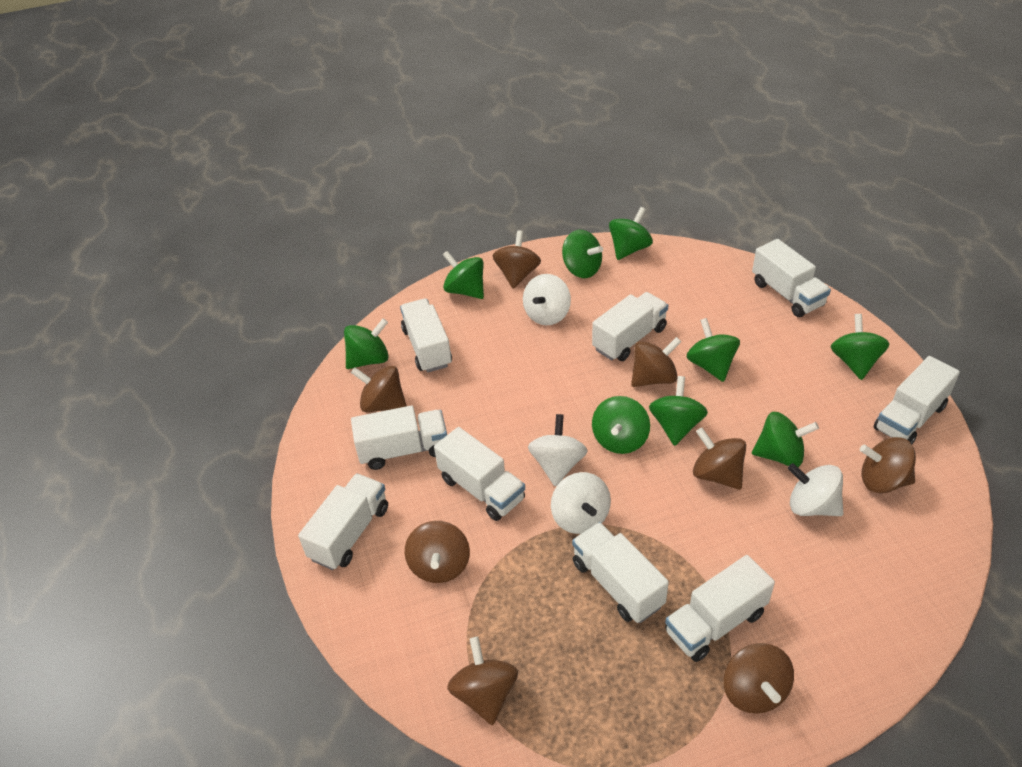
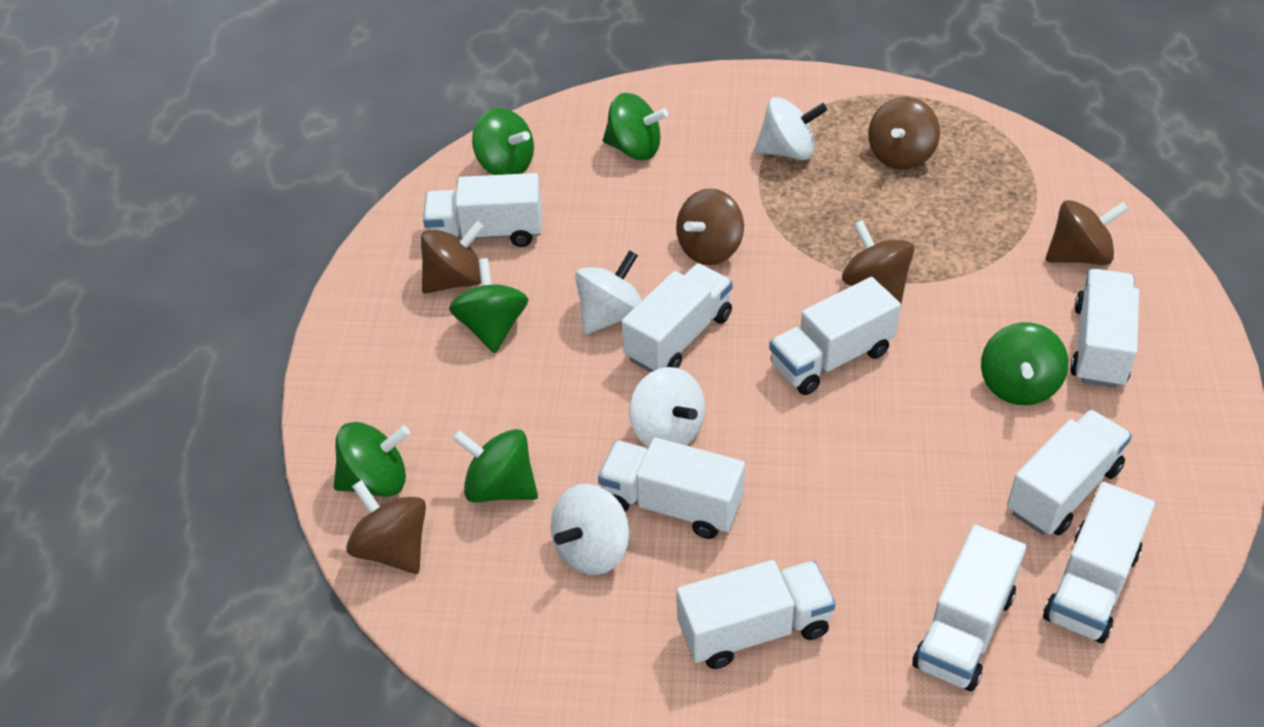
brown spinning top: [351,366,407,412] [405,521,470,583] [447,637,518,725] [492,230,541,289] [631,337,681,387] [693,428,746,490] [724,643,794,714] [860,437,916,493] = 8 -> [346,480,426,574] [421,221,484,294] [676,189,744,265] [842,220,914,303] [868,97,940,170] [1046,200,1129,265] = 6
green spinning top: [344,319,389,369] [443,251,484,299] [562,230,603,278] [592,396,650,454] [609,207,653,260] [649,376,708,446] [687,318,740,382] [752,412,819,467] [831,314,889,380] = 9 -> [334,422,410,497] [449,258,528,353] [452,429,538,503] [472,108,534,175] [603,93,668,160] [981,322,1069,405] = 6

